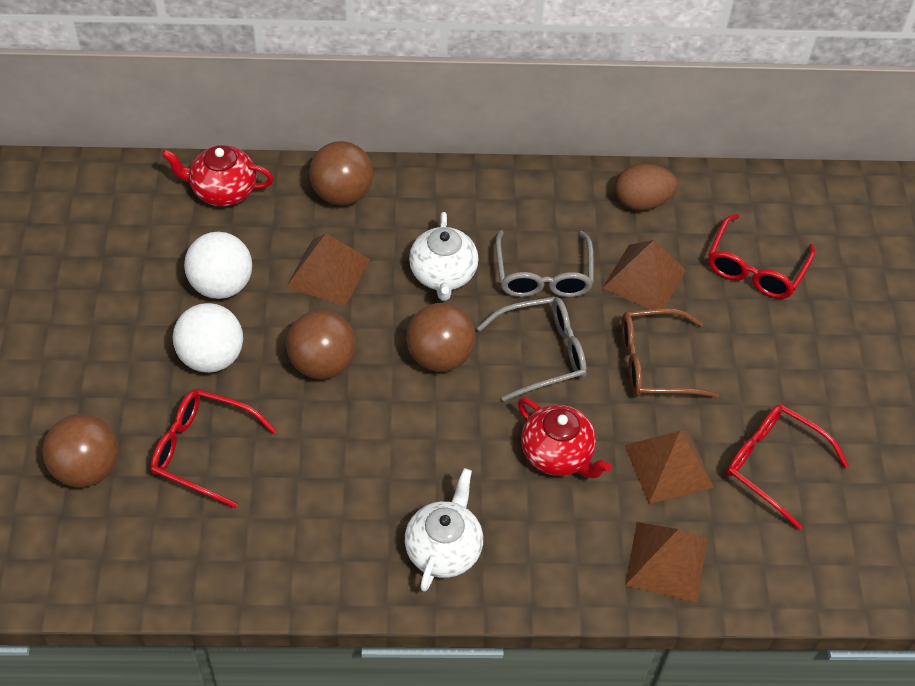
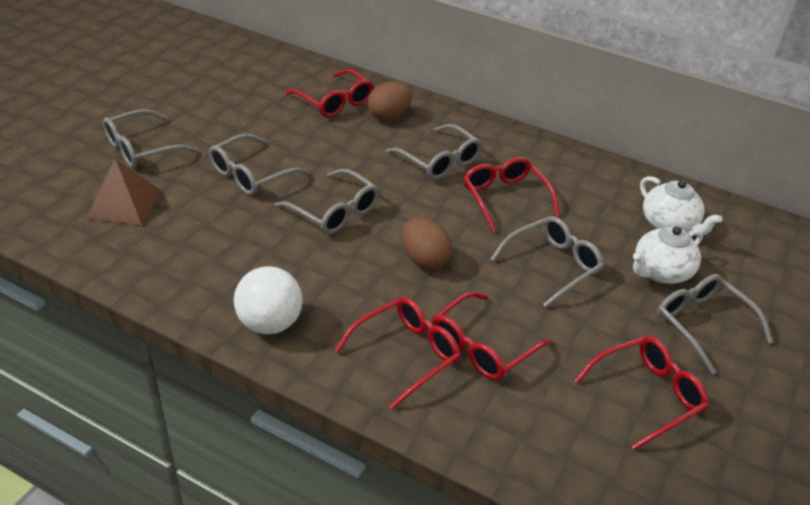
brown ball: [43,414,119,488] [286,310,356,379] [309,141,373,205] [406,303,475,372] = 4 -> none = 0
brown egg: [615,163,677,211] = 1 -> [367,82,412,121] [402,218,452,270] = 2
brown glasses: [621,308,719,398] = 1 -> none = 0
brown pyramid: [286,234,370,307] [603,240,686,310] [625,430,714,504] [625,522,707,603] = 4 -> [86,159,162,226] = 1
grey glasses: [477,297,587,401] [496,230,594,297] = 2 -> [103,109,198,168] [209,134,309,195] [275,169,379,234] [385,124,482,180] [490,216,604,307] [657,274,773,375] = 6
red glasses: [151,389,277,508] [708,214,815,299] [726,404,849,530] = 3 -> [285,69,374,117] [335,297,461,410] [432,291,551,380] [463,157,559,232] [574,336,709,450] = 5
red teapot: [162,145,274,206] [518,398,612,478] = 2 -> none = 0
white ball: [173,303,243,373] [184,232,252,299] = 2 -> [234,266,303,334] = 1

